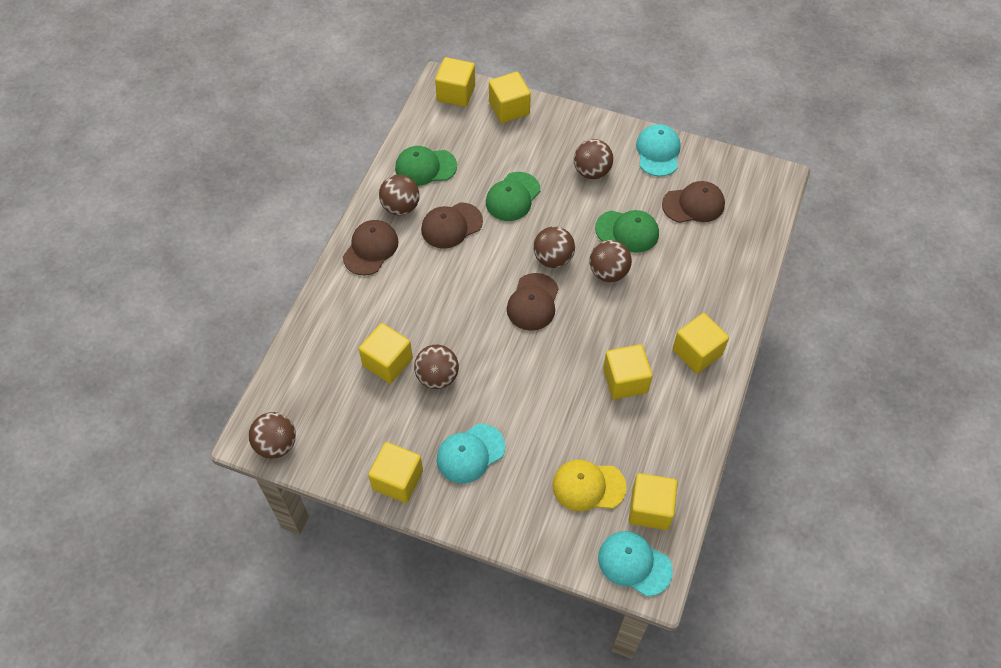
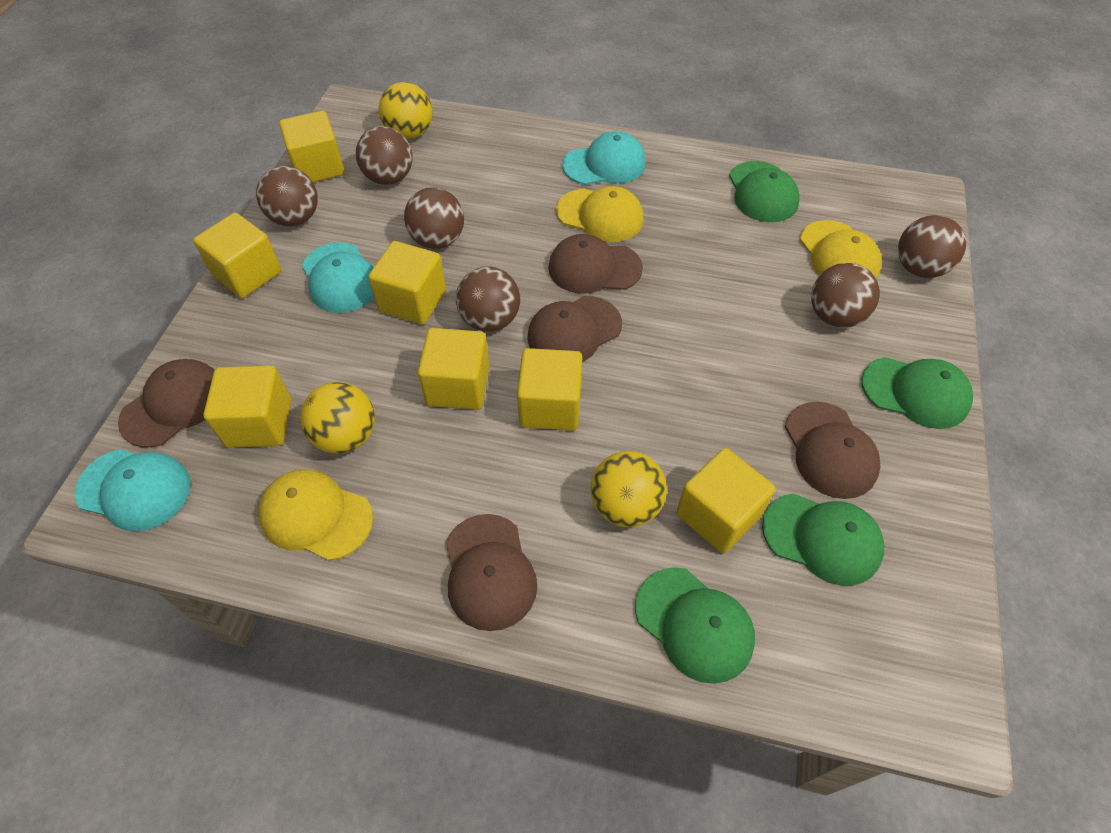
brown cap: [343,220,399,275] [421,202,483,249] [507,273,559,331] [662,181,725,223] = 4 -> [118,359,214,448] [446,514,537,631] [527,296,622,362] [548,234,643,294] [785,402,881,499] = 5
green cap: [395,146,457,186] [486,172,540,221] [595,210,659,253] = 3 -> [635,567,755,684] [729,161,800,222] [762,493,884,586] [862,357,973,429] = 4
yellow ball: none = 0 -> [300,382,375,454] [379,82,432,139] [591,451,667,527] = 3
yellow cap: [552,459,627,511] = 1 -> [258,469,373,561] [556,186,644,242] [800,220,882,279] = 3

